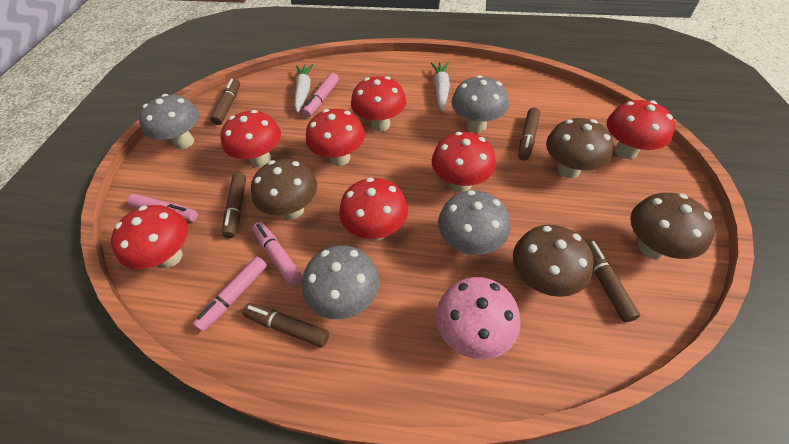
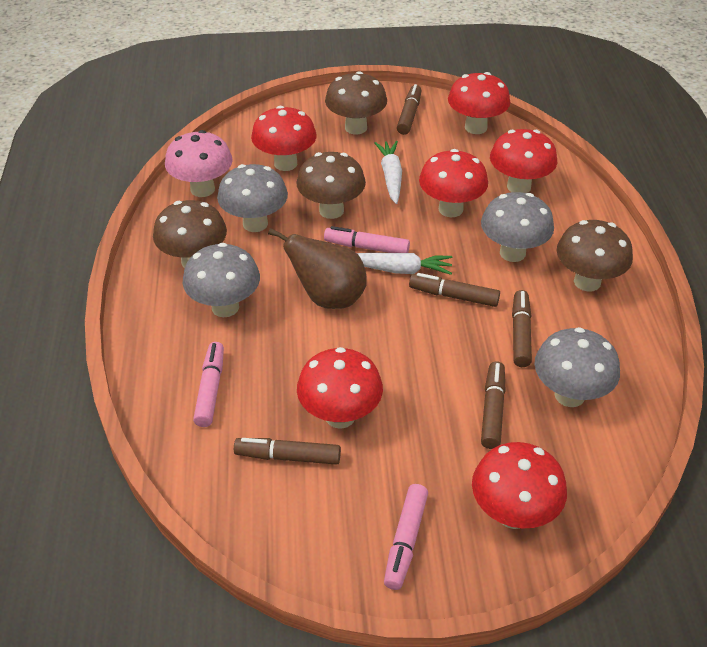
brown pear: none = 0 -> [268,228,367,309] = 1
pink marker: [127,194,198,222] [193,256,267,332] [252,222,302,286] [302,73,339,117] = 4 -> [193,342,224,427] [324,226,410,253] [384,484,428,590] = 3
red mushroom: [111,205,188,269] [220,110,281,167] [306,109,365,166] [339,178,408,241] [351,76,406,131] [432,132,496,192] [607,100,675,159] = 7 -> [251,106,317,171] [297,347,383,429] [419,149,488,217] [448,72,510,134] [472,442,567,529] [490,129,557,193] = 6

